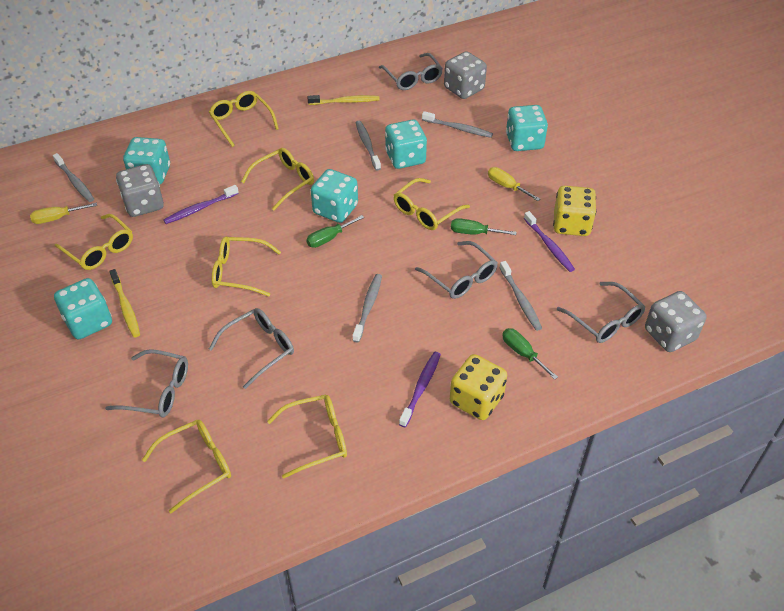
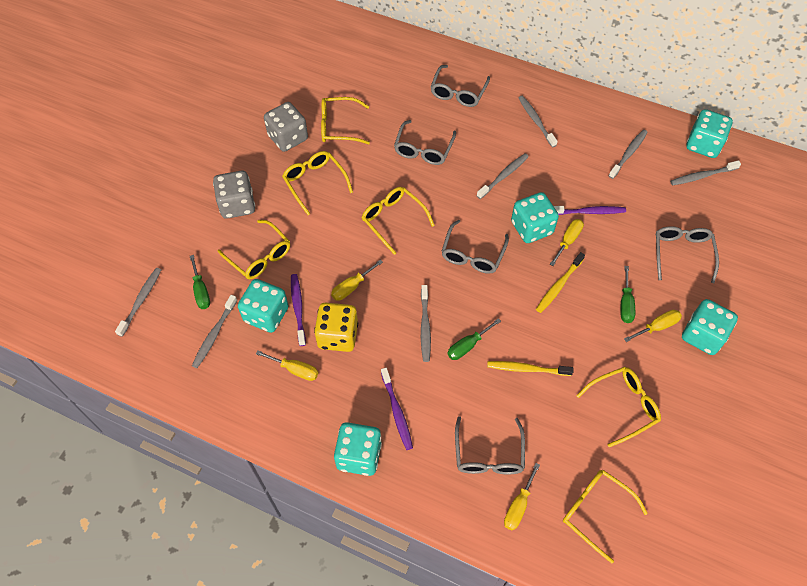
grey dice: [116,164,164,217] [444,51,487,99] [645,291,707,352] = 3 -> [213,171,255,219] [264,102,308,152] = 2
grey toothbrush: [53,153,94,202] [352,274,382,343] [356,121,381,171] [422,111,493,138] [499,261,542,331] = 5 -> [115,268,161,337] [192,295,237,368] [421,285,431,362] [477,153,529,199] [518,96,558,147] [609,130,648,179] [670,160,741,185] = 7
yellow dice: [450,354,507,420] [553,186,596,236] = 2 -> [314,303,358,352] = 1
yellow glasses: [55,214,133,270] [142,420,231,513] [209,91,279,147] [212,237,281,297] [241,148,314,210] [267,395,347,479] [394,178,470,230] = 7 -> [218,220,290,279] [282,151,353,215] [321,97,370,144] [362,187,435,255] [563,470,648,563] [576,367,661,447] = 6
yellow screwdriver: [30,203,97,224] [488,167,540,201] = 2 -> [256,350,318,381] [331,259,383,301] [504,463,540,531] [550,219,584,266] [624,310,682,342] = 5

